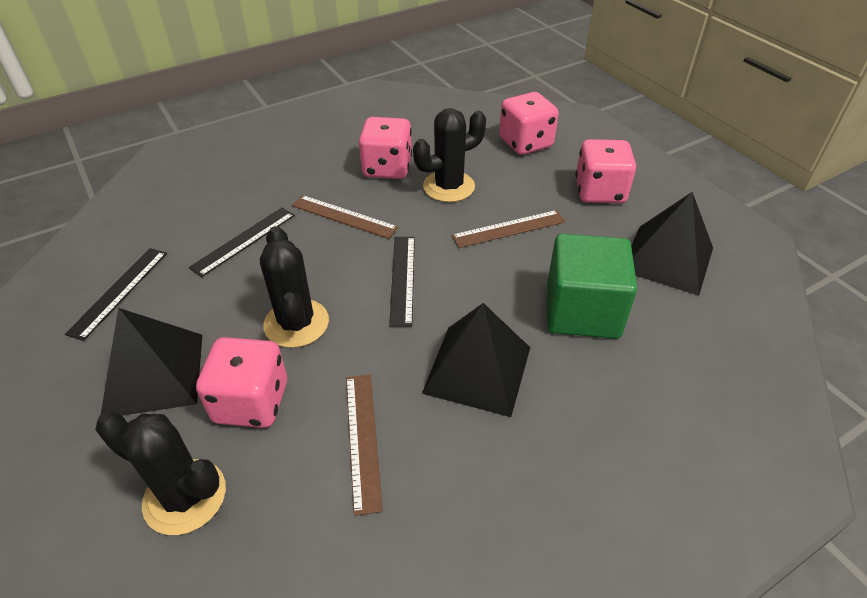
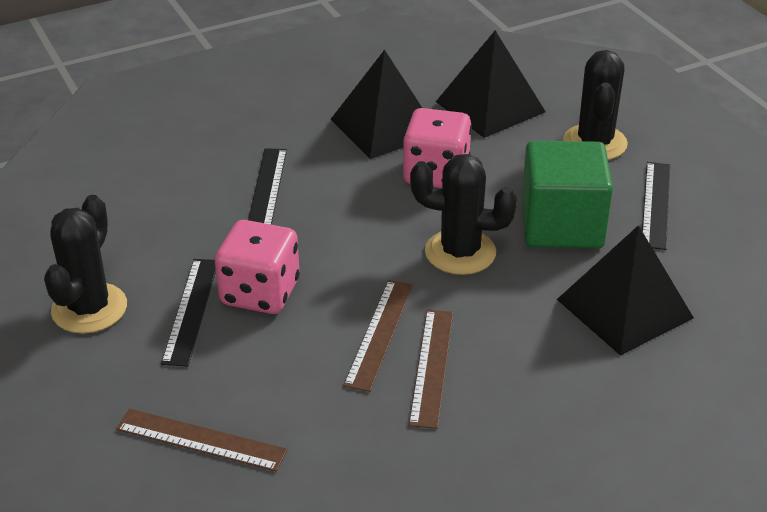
pink dice: [196,337,287,428] [359,117,412,179] [499,92,559,155] [575,139,636,203] = 4 -> [215,220,300,314] [403,108,472,188] = 2

